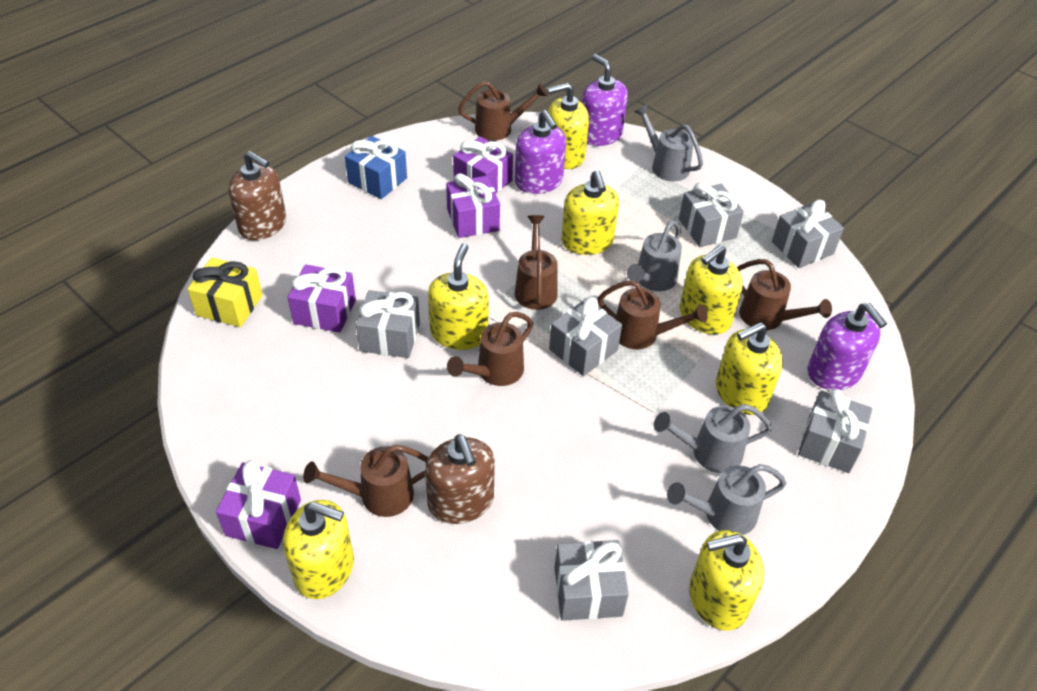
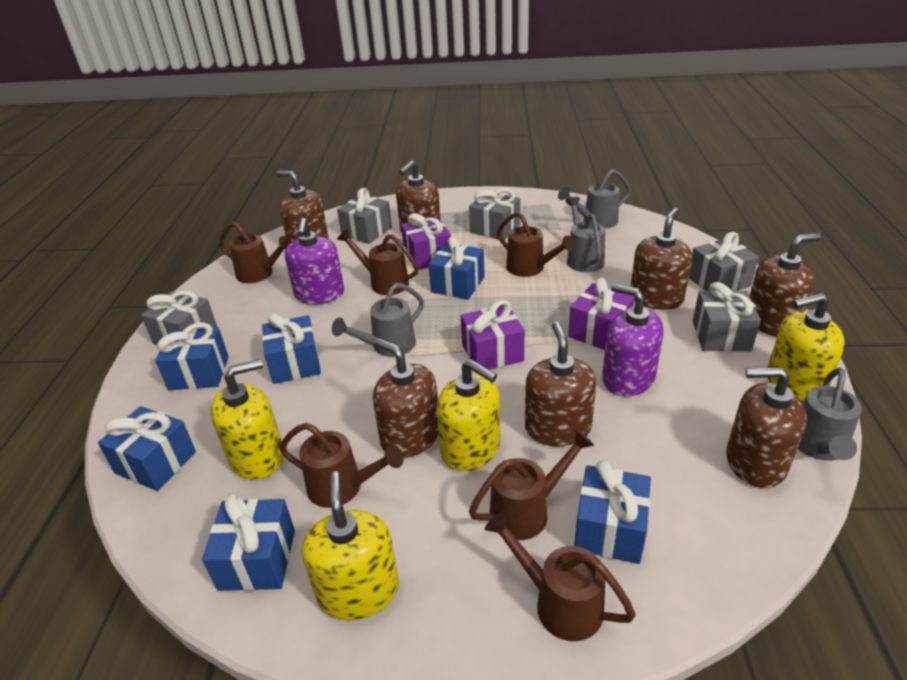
blue gift: [345,136,407,199] = 1 -> [98,406,196,491] [155,322,229,390] [202,493,295,591] [262,313,321,384] [428,236,485,300] [574,460,651,564] = 6
brown soap dispenser: [228,151,286,240] [425,434,495,524] = 2 -> [277,170,328,241] [373,338,439,458] [396,161,441,233] [525,322,597,446] [630,208,692,310] [726,367,807,488] [749,233,821,337] = 7
grey gift: [356,290,420,358] [549,297,622,376] [555,540,629,621] [679,183,744,247] [772,200,844,268] [798,389,872,473] = 6 -> [141,290,217,345] [337,188,392,244] [469,188,520,240] [689,232,759,291] [693,282,761,352] = 5
purple gift: [216,460,301,549] [288,264,356,333] [446,173,500,238] [453,136,513,193] = 4 -> [401,213,451,270] [461,300,525,370] [568,278,635,350] = 3
purple soap dispenser: [515,110,566,194] [581,54,628,146] [808,303,887,390] = 3 -> [285,218,344,305] [602,283,664,396] = 2
yellow gift: [188,257,262,327] = 1 -> none = 0
yellow soap dispenser: [283,500,354,599] [428,243,489,350] [547,83,589,169] [561,170,619,255] [680,245,743,335] [689,530,764,631] [716,322,783,415] = 7 -> [211,359,283,480] [302,471,399,620] [437,359,500,471] [768,293,845,403] = 4

